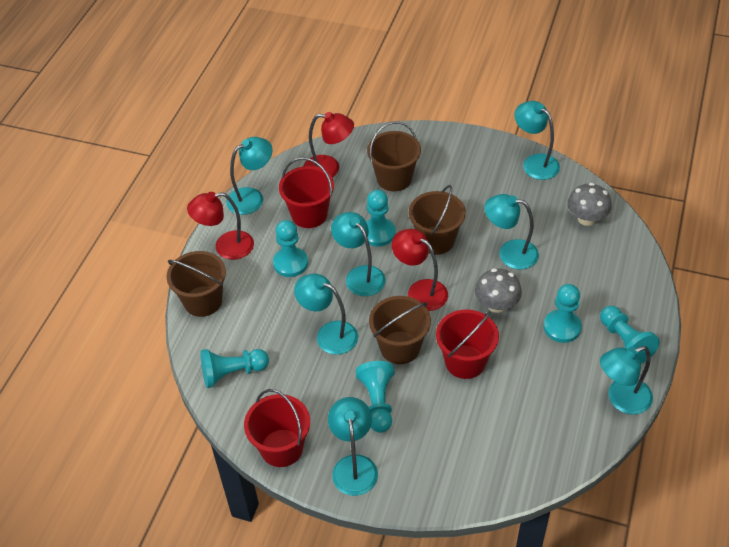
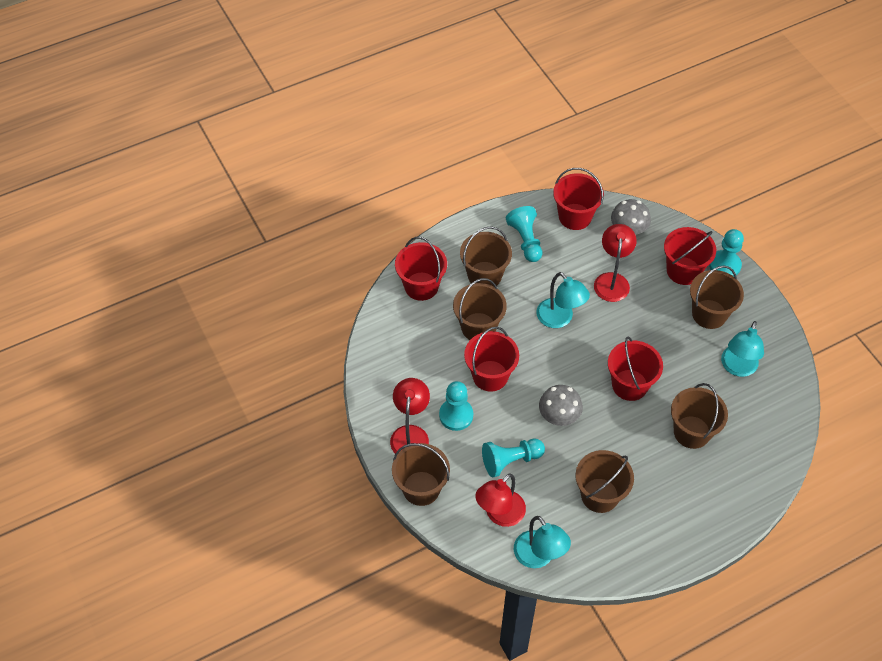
brown bucket: [166,251,226,317] [367,121,421,191] [369,296,431,364] [409,185,466,255] = 4 -> [392,443,450,506] [453,278,507,340] [460,226,512,286] [576,450,634,513] [671,383,728,449] [690,265,744,329] = 6
red bucket: [244,389,310,467] [279,157,334,228] [436,310,499,379] = 3 -> [395,237,447,301] [464,327,519,392] [553,168,604,230] [608,336,663,401] [664,227,716,285] = 5
turquoise lamp: [226,137,272,215] [294,274,358,355] [328,397,378,496] [331,212,385,296] [484,194,539,270] [515,101,560,180] [600,346,653,414] = 7 -> [514,516,571,568] [537,272,590,328] [721,321,764,377] = 3
turquoise pawn: [200,349,269,388] [273,220,308,277] [356,361,395,433] [366,190,396,247] [544,284,582,343] [600,306,660,364] = 6 -> [439,381,473,431] [482,439,545,478] [506,206,542,262] [709,229,744,276] = 4

